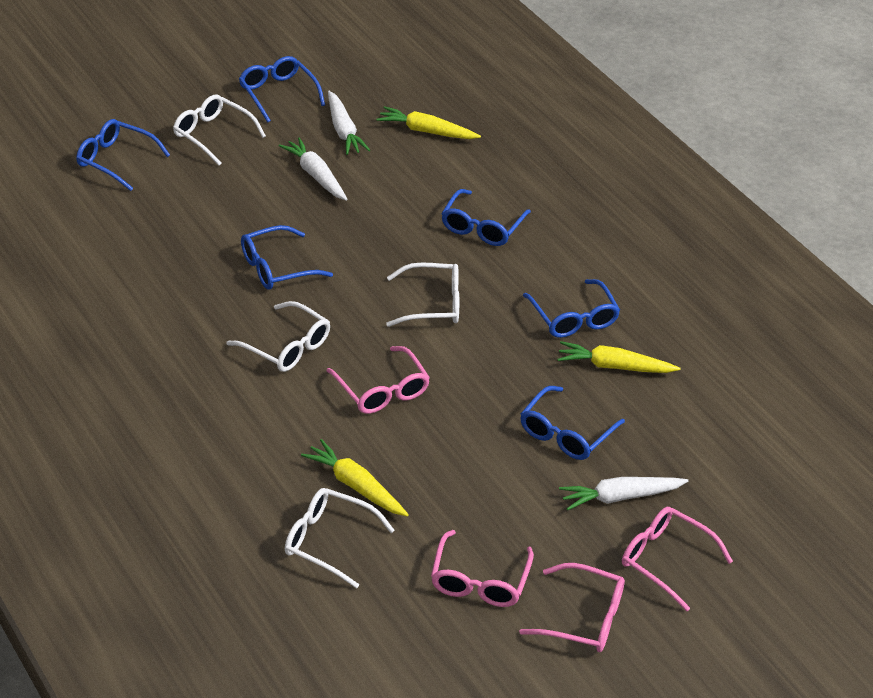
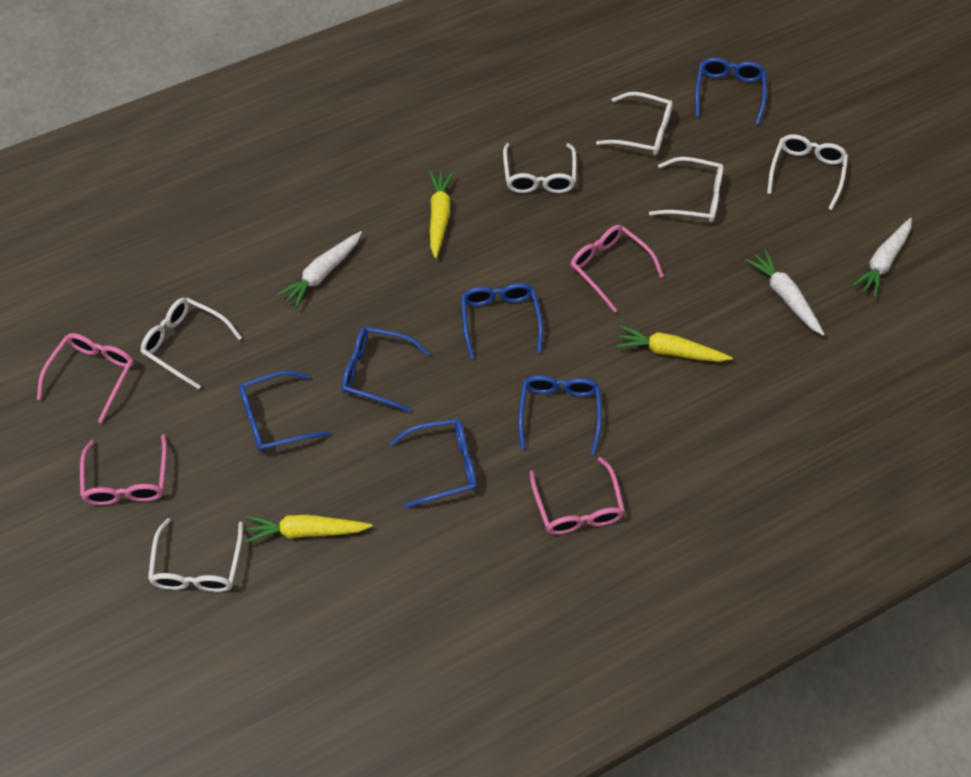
white glasses: [173,95,266,166] [227,301,330,372] [285,488,395,588] [386,263,459,327] = 4 -> [140,298,242,390] [148,518,243,592] [503,143,577,193] [596,92,673,155] [649,157,724,222] [767,134,848,210] = 6

